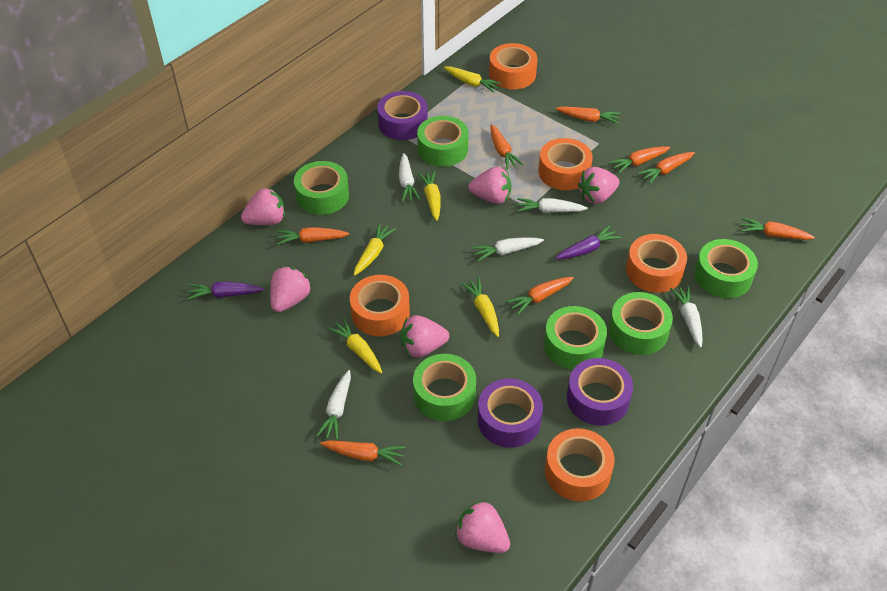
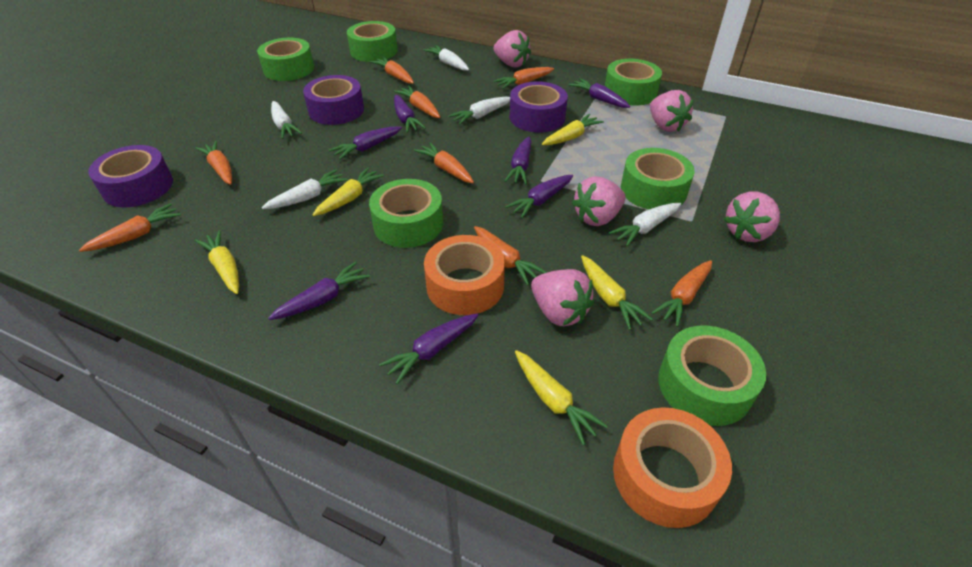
orange tape: [350,275,410,336] [489,43,538,89] [538,138,593,190] [545,428,614,501] [626,234,687,293] = 5 -> [424,235,505,315] [613,407,732,528] = 2
pink strawberry: [241,188,285,225] [270,266,311,312] [401,315,449,358] [455,500,510,553] [468,167,511,204] [578,167,620,204] = 6 -> [494,30,531,68] [531,269,594,326] [572,176,626,226] [650,90,694,132] [724,192,780,242] = 5
purple carrot: [187,281,264,300] [555,225,621,259] = 2 -> [268,262,370,320] [329,126,402,160] [379,313,478,384] [394,95,426,133] [504,137,532,184] [505,175,573,218] [569,78,630,108] = 7

